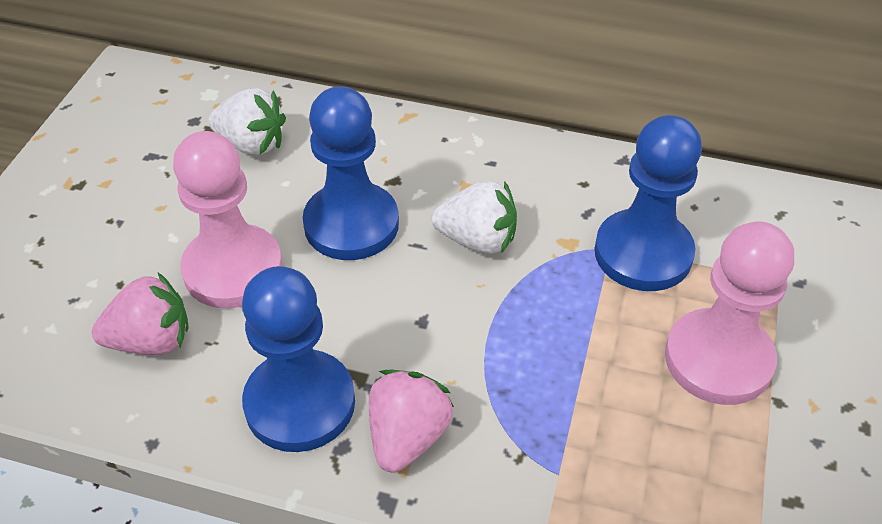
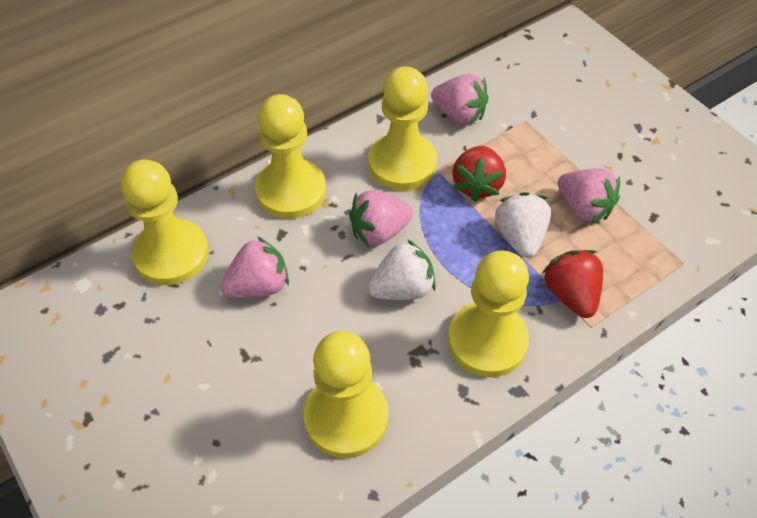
blue pawn: [242,266,355,452] [303,86,399,260] [595,115,702,291] = 3 -> none = 0
pink pawn: [173,131,283,308] [665,222,794,405] = 2 -> none = 0
pink strawberry: [92,273,189,355] [369,370,454,473] = 2 -> [221,236,289,298] [349,191,413,247] [431,74,489,125] [558,168,620,223] = 4
red strawberry: none = 0 -> [452,146,506,202] [542,250,603,318] = 2
yellow pawn: none = 0 -> [121,160,209,285] [255,94,326,219] [303,331,389,458] [369,67,437,190] [448,251,529,377] = 5

